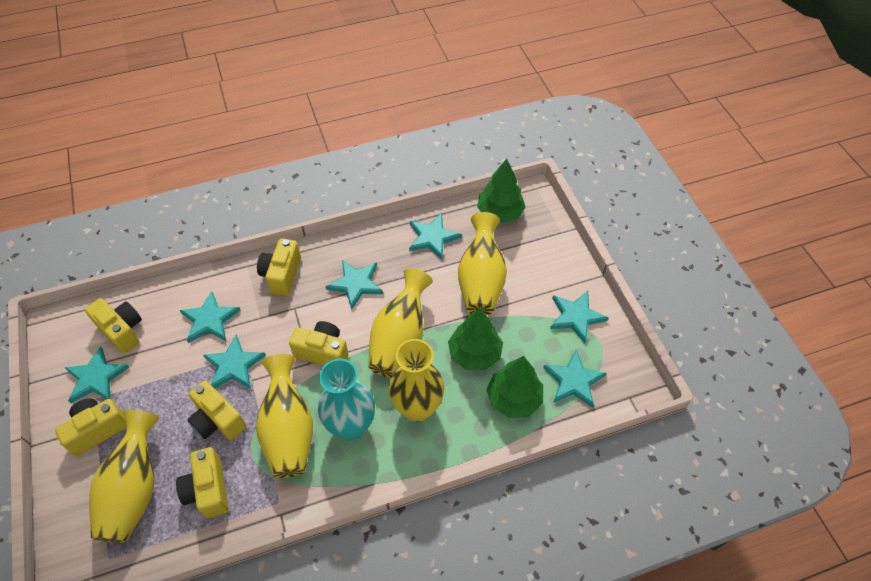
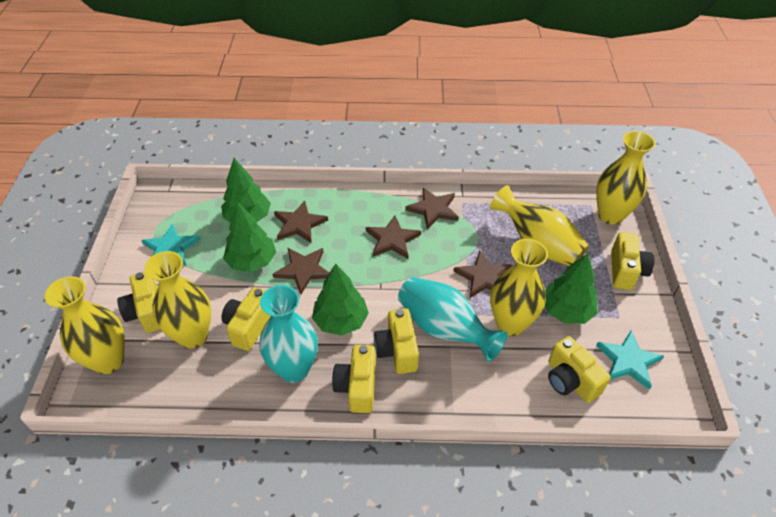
brown star: none = 0 -> [273,248,329,294] [274,201,328,243] [366,215,421,259] [405,187,459,229] [453,250,512,298] = 5
green tree: [448,307,503,370] [477,159,526,223] [486,356,543,418] = 3 -> [221,158,271,223] [223,202,276,272] [312,264,369,336] [545,253,598,324] = 4
turquoise star: [65,346,130,403] [180,291,240,343] [203,335,266,389] [325,260,383,310] [409,213,462,260] [543,350,607,408] [550,291,609,343] = 7 -> [141,223,200,266] [596,331,664,390] = 2
turquoise vase: [318,359,375,441] = 1 -> [259,285,318,383] [398,277,507,362] = 2

